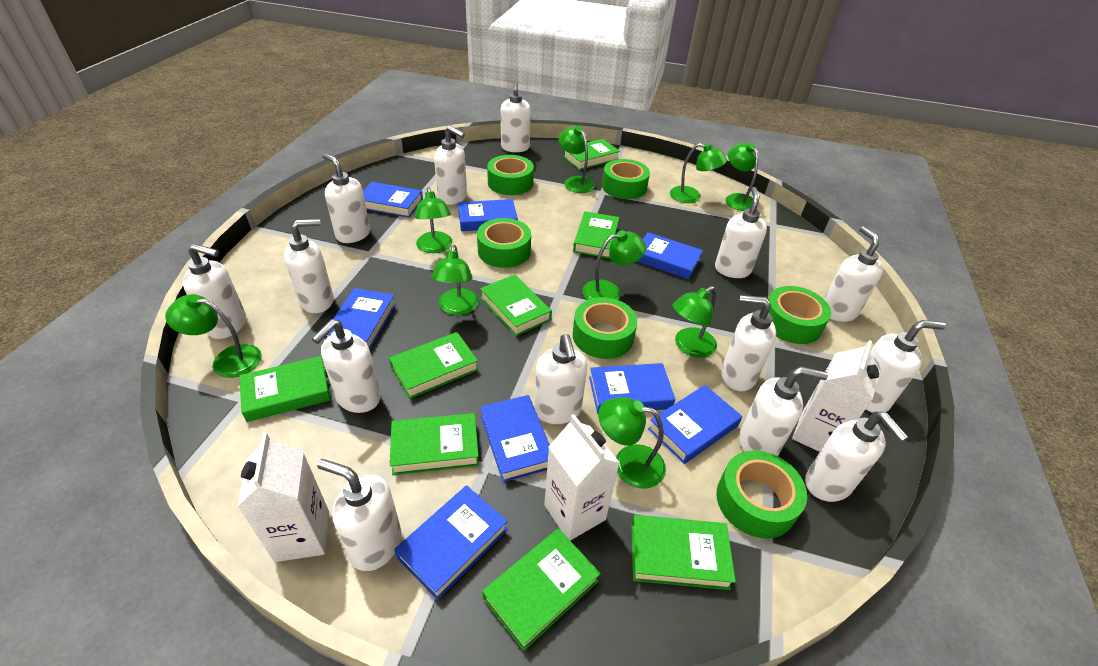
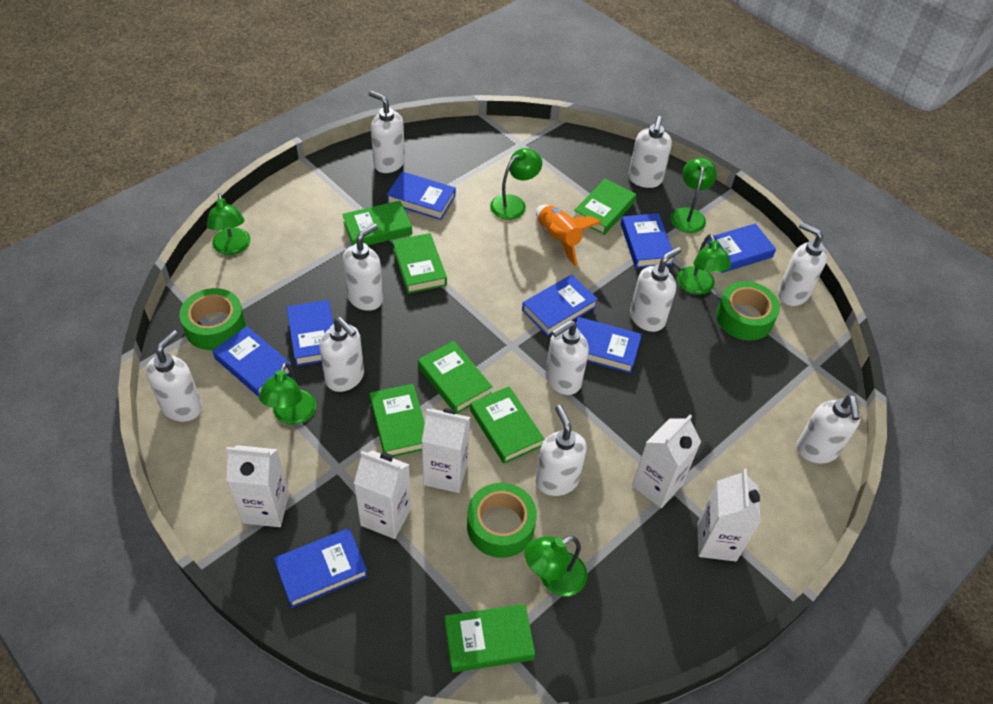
green book: [240,356,331,422] [389,332,478,399] [390,413,479,475] [480,274,552,336] [482,528,601,651] [563,139,620,170] [573,211,619,259] [631,515,736,590] = 8 -> [342,201,412,246] [370,384,425,457] [392,233,447,294] [418,341,493,414] [445,604,535,673] [470,386,544,464] [573,178,636,235] = 7
green lamp: [165,294,262,378] [415,187,452,253] [431,245,479,315] [559,126,595,193] [582,230,646,300] [598,397,666,489] [670,143,727,203] [672,286,717,358] [725,143,759,211] = 9 -> [207,193,251,255] [259,362,316,425] [490,148,542,220] [525,536,587,596] [671,157,717,233] [677,234,731,295] = 6
green tape: [477,218,531,268] [487,155,534,195] [573,297,637,359] [602,159,650,199] [716,450,807,539] [768,286,831,344] = 6 -> [179,288,246,350] [467,483,537,558] [716,281,780,340] = 3
orange rocket: none = 0 -> [536,205,602,267] = 1
white carton: [237,433,329,562] [544,414,620,541] [792,340,880,452] = 3 -> [226,445,289,527] [354,450,411,539] [422,408,470,493] [632,415,701,508] [697,469,761,561] = 5
white soap dispenser: [183,244,246,339] [284,219,334,313] [312,319,381,413] [317,459,402,571] [322,153,370,243] [434,126,467,205] [501,81,531,152] [534,334,587,424] [715,187,767,278] [721,295,776,391] [739,366,828,456] [805,412,908,502] [824,226,883,322] [866,320,946,413] = 14 -> [146,330,202,422] [319,317,364,392] [343,223,383,311] [369,91,405,173] [536,405,587,496] [545,320,589,395] [629,116,672,188] [630,247,681,332] [778,222,828,306] [797,395,861,464] = 10

